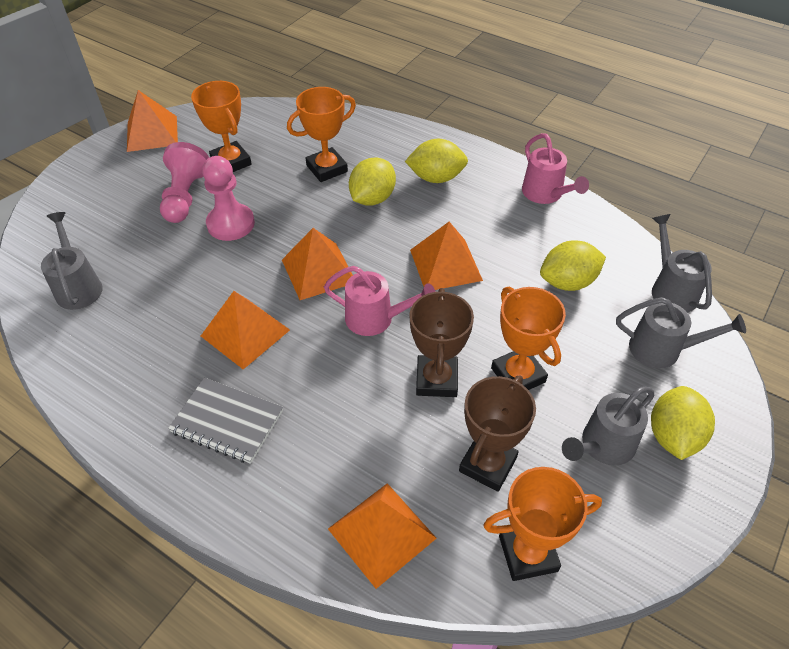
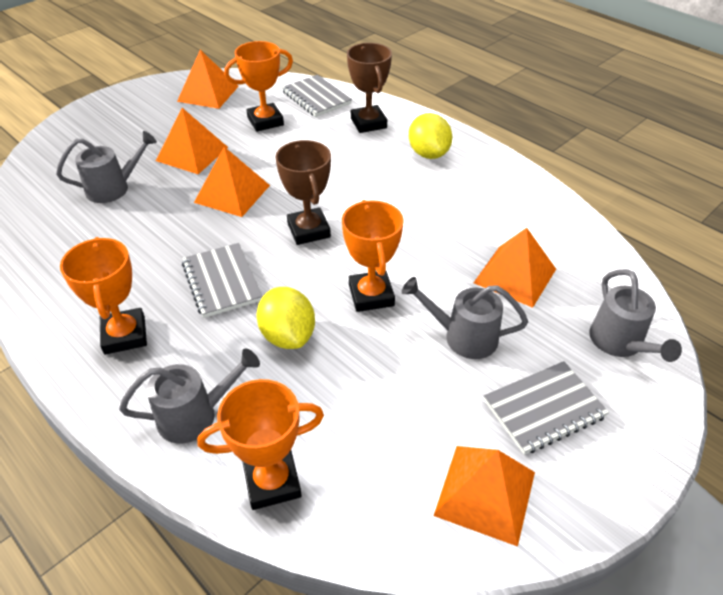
grey notebook: [168,378,283,464] = 1 -> [182,243,263,318] [282,75,352,117] [484,361,609,455] = 3
pink pawn: [160,142,209,223] [202,156,255,241] = 2 -> none = 0
pink watering can: [324,266,436,336] [522,133,589,204] = 2 -> none = 0
yellow lemon: [349,158,396,206] [405,139,468,183] [540,240,606,291] [651,386,715,460] = 4 -> [257,287,315,349] [409,113,452,159] = 2

